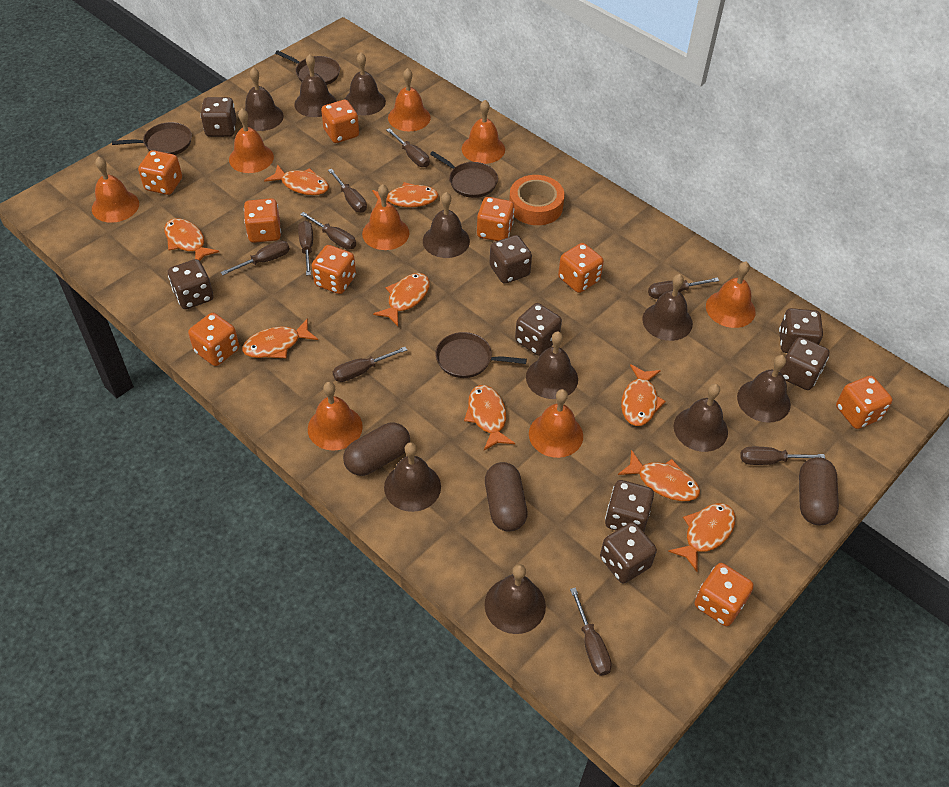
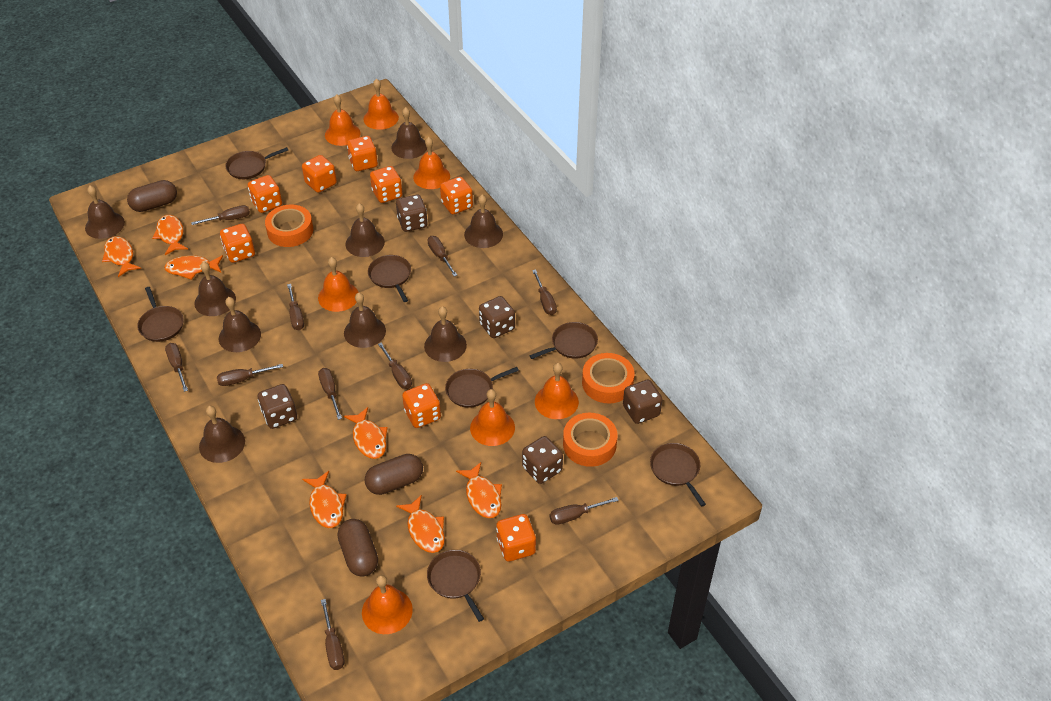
brown bell: [245,67,284,131] [294,54,337,117] [344,53,386,115] [384,442,441,512] [423,192,470,258] [484,564,546,634] [526,331,578,399] [642,274,693,341] [674,384,728,452] [737,355,791,423] = 10 -> [85,185,125,239] [194,261,236,316] [199,406,245,463] [219,297,261,352] [344,292,386,348] [345,203,385,257] [391,107,427,159] [424,306,467,362] [464,195,503,248] = 9
brown dice: [168,259,214,309] [200,97,237,137] [490,235,532,284] [515,303,562,356] [600,522,657,583] [605,480,654,532] [779,308,823,353] [779,337,830,390] = 8 -> [258,384,297,429] [396,195,428,232] [479,296,515,338] [522,436,563,484] [623,379,663,424] = 5
brown pan: [112,122,192,155] [275,50,340,85] [430,151,498,198] [435,332,527,378] = 4 -> [137,287,184,342] [225,147,288,179] [368,255,411,302] [427,550,484,622] [445,367,519,408] [529,322,598,359] [650,443,706,507] = 7
brown screwdriver: [221,240,290,275] [298,221,313,276] [300,212,356,250] [328,169,367,213] [333,347,407,382] [386,128,430,167] [570,587,612,676] [648,277,719,299] [740,447,825,465] = 9 -> [165,343,188,392] [191,205,250,225] [217,364,283,386] [287,284,304,330] [318,368,342,420] [321,599,344,670] [378,342,412,389] [428,236,457,276] [532,270,557,315] [550,497,619,525] = 10
orange bell: [92,156,139,223] [229,109,274,173] [308,382,363,451] [362,184,409,250] [388,68,431,131] [462,100,505,164] [529,389,583,458] [706,261,756,328] = 8 -> [318,257,358,312] [325,94,361,146] [362,575,413,634] [363,79,399,130] [413,137,450,189] [470,389,515,446] [535,363,579,419] = 7
orange dice: [138,150,182,195] [188,313,239,366] [244,198,281,243] [312,245,356,294] [321,100,359,143] [477,197,514,241] [558,243,604,293] [694,563,754,626] [836,376,893,429] = 9 -> [220,224,255,263] [248,175,282,213] [302,155,337,193] [347,136,378,171] [370,166,402,203] [402,383,441,428] [440,177,473,214] [496,514,536,562] = 8
orange fish: [164,218,219,261] [242,318,318,358] [264,164,329,195] [372,182,438,207] [373,273,430,326] [464,385,515,450] [618,450,700,501] [621,364,666,426] [668,503,735,572] = 9 -> [102,236,141,277] [152,215,188,255] [164,255,223,280] [302,471,347,528] [344,407,388,459] [396,495,445,553] [456,462,502,518] = 7
orange tape: [509,175,565,225] = 1 -> [265,205,313,247] [563,413,617,467] [582,353,634,404] = 3

